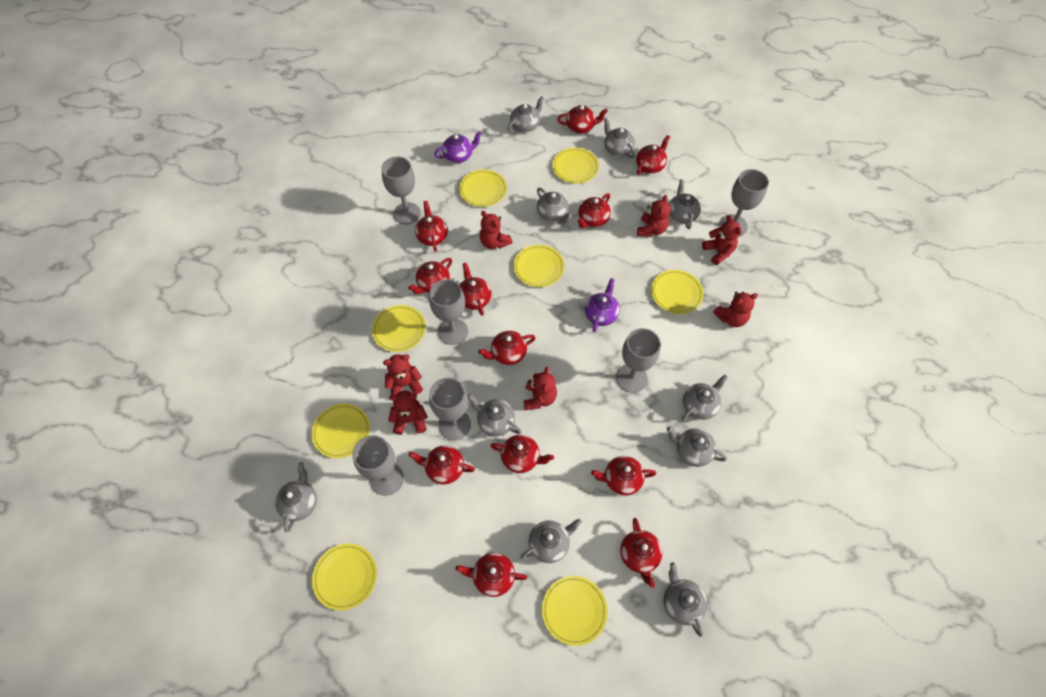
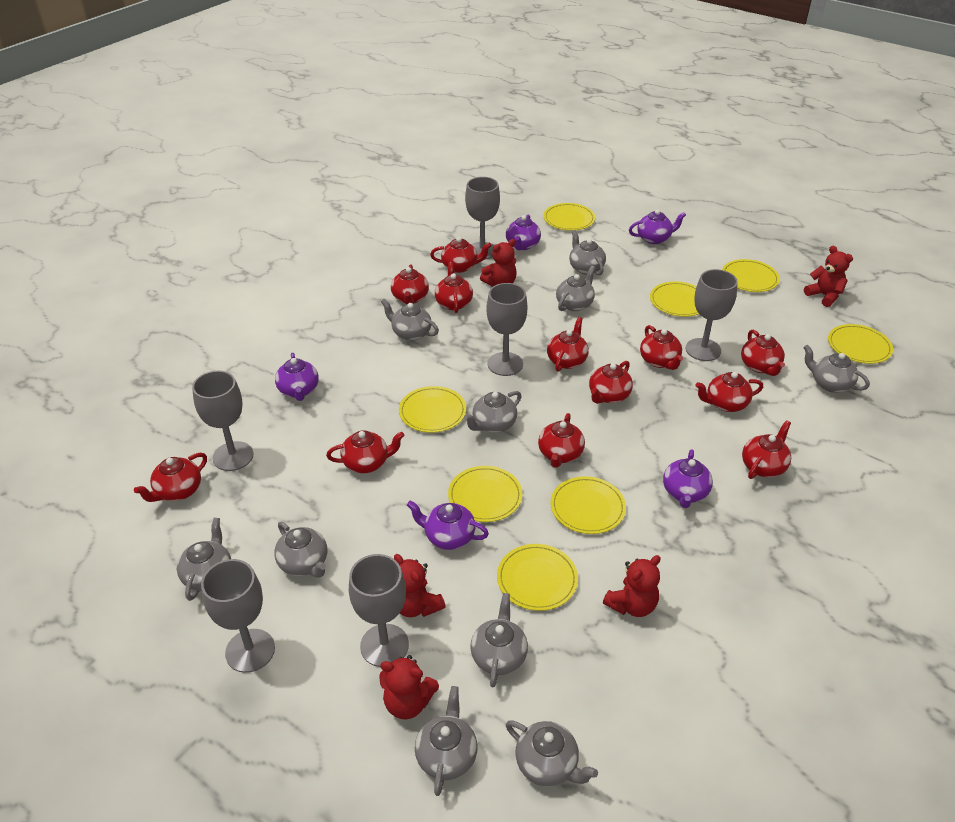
purple teapot: [434,131,482,163] [585,278,620,332] = 2 -> [275,353,319,401] [407,501,489,550] [506,215,541,250] [629,210,686,244] [663,449,713,508] = 5
red teddy bear: [383,354,423,395] [388,391,427,435] [480,211,512,249] [524,367,557,410] [637,195,671,237] [702,215,741,265] [713,292,758,327] = 7 -> [379,655,439,719] [394,554,446,617] [480,239,517,287] [603,555,661,617] [804,245,853,307] = 5

